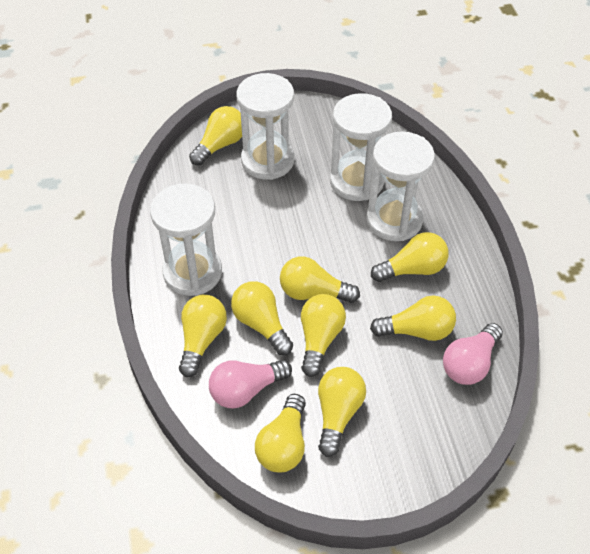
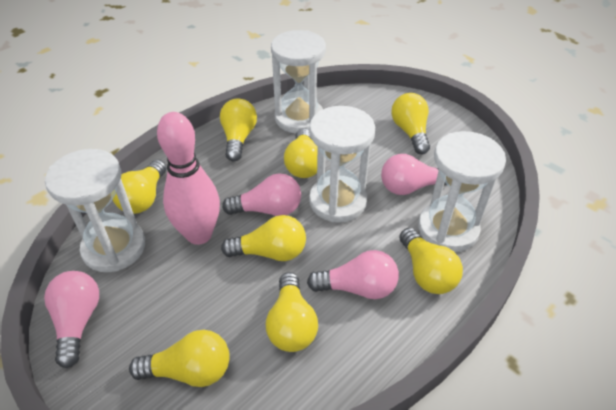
pink bowling pin: none = 0 -> [157,112,220,245] = 1
pink light bulb: [209,360,292,408] [443,323,503,385] = 2 -> [44,271,99,368] [222,173,301,216] [307,250,399,299] [381,154,447,195] = 4
yellow light bulb: [179,295,227,377] [189,106,242,166] [231,281,293,355] [255,394,306,472] [280,256,360,303] [301,294,346,377] [318,367,366,457] [370,295,456,341] [371,232,448,282] = 9 -> [113,160,166,214] [129,330,230,387] [220,99,257,162] [221,215,306,261] [266,272,318,352] [284,128,318,178] [391,93,430,154] [399,228,463,294] = 8

